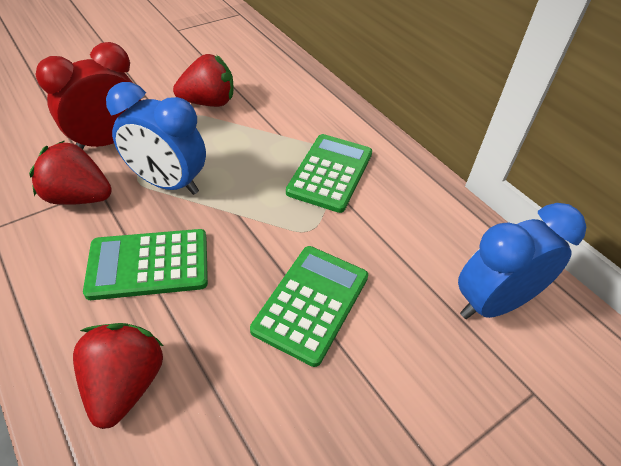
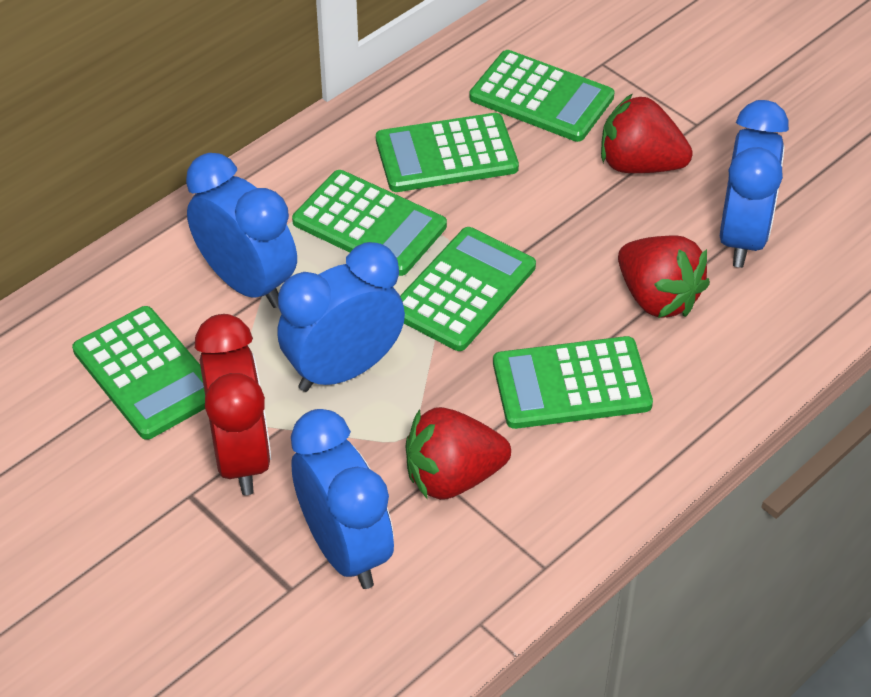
blue clock: [106,82,206,195] [458,203,586,319] = 2 -> [186,153,297,308] [277,242,405,392] [291,409,394,589] [720,100,789,268] = 4
green calculator: [83,229,208,300] [250,246,368,367] [286,134,372,213] = 3 -> [72,306,205,440] [292,170,447,276] [376,113,519,192] [400,227,536,351] [469,50,615,142] [493,336,653,429] = 6

